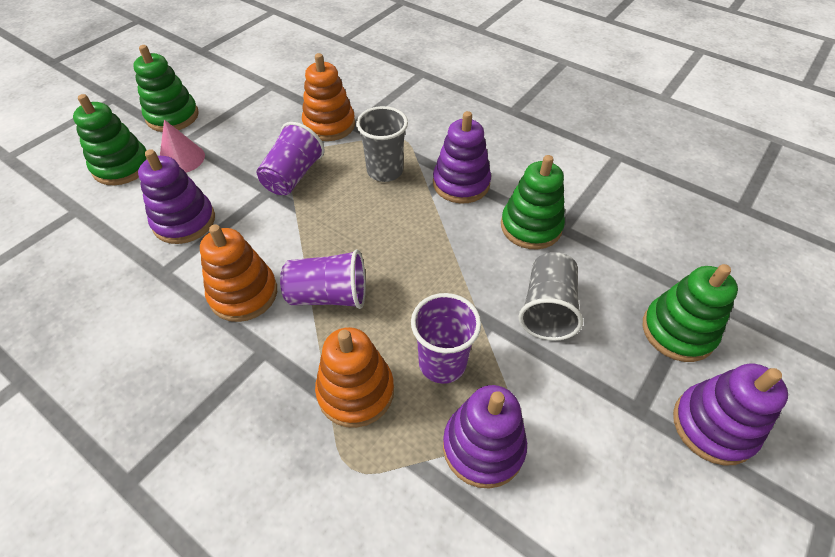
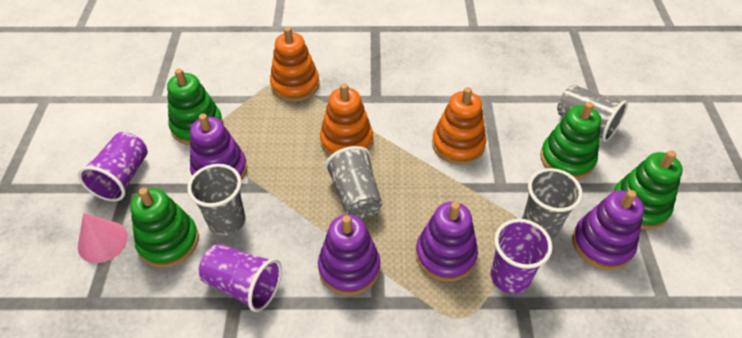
grey cup: [356,106,408,182] [519,252,583,341] = 2 -> [187,164,245,236] [325,146,382,219] [522,168,583,239] [557,85,628,142] = 4

